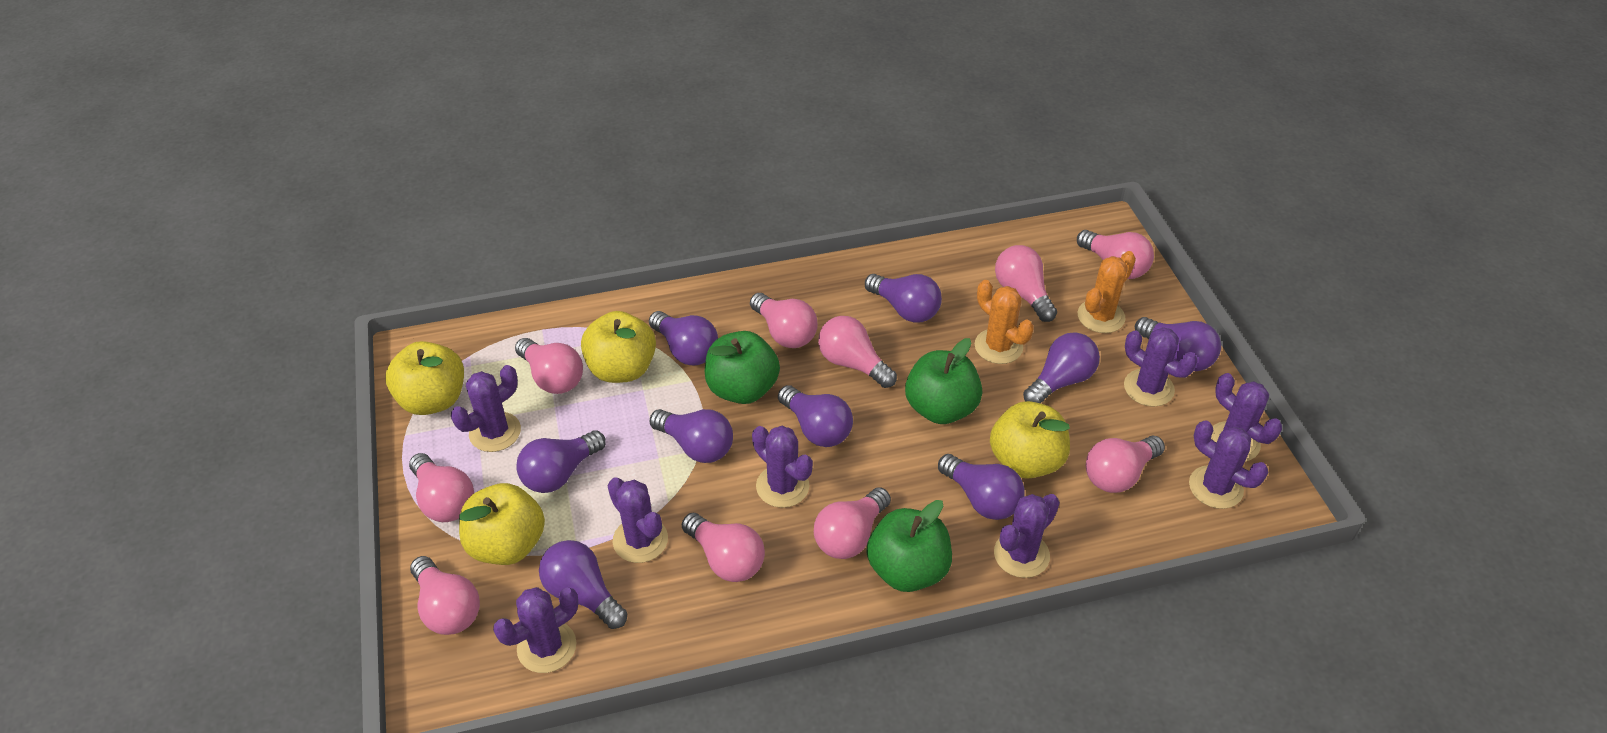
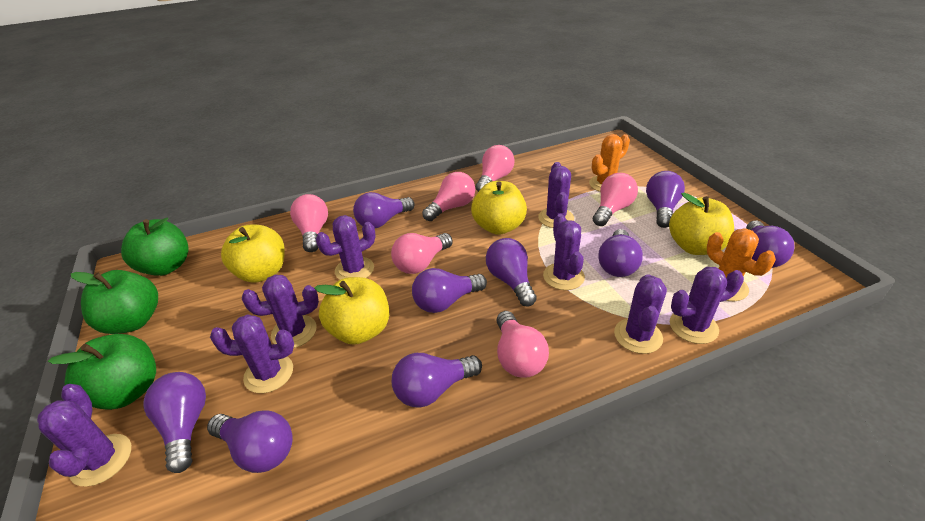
pink light bulb: [409,453,474,522] [410,556,480,635] [515,338,583,394] [682,513,765,582] [750,293,818,348] [814,487,891,559] [818,316,897,388] [995,245,1057,322] [1077,230,1154,279] [1086,436,1165,493] = 10 -> [290,194,328,252] [391,233,453,274] [422,172,475,221] [476,145,515,192] [497,311,549,378] [593,173,638,226] = 6

